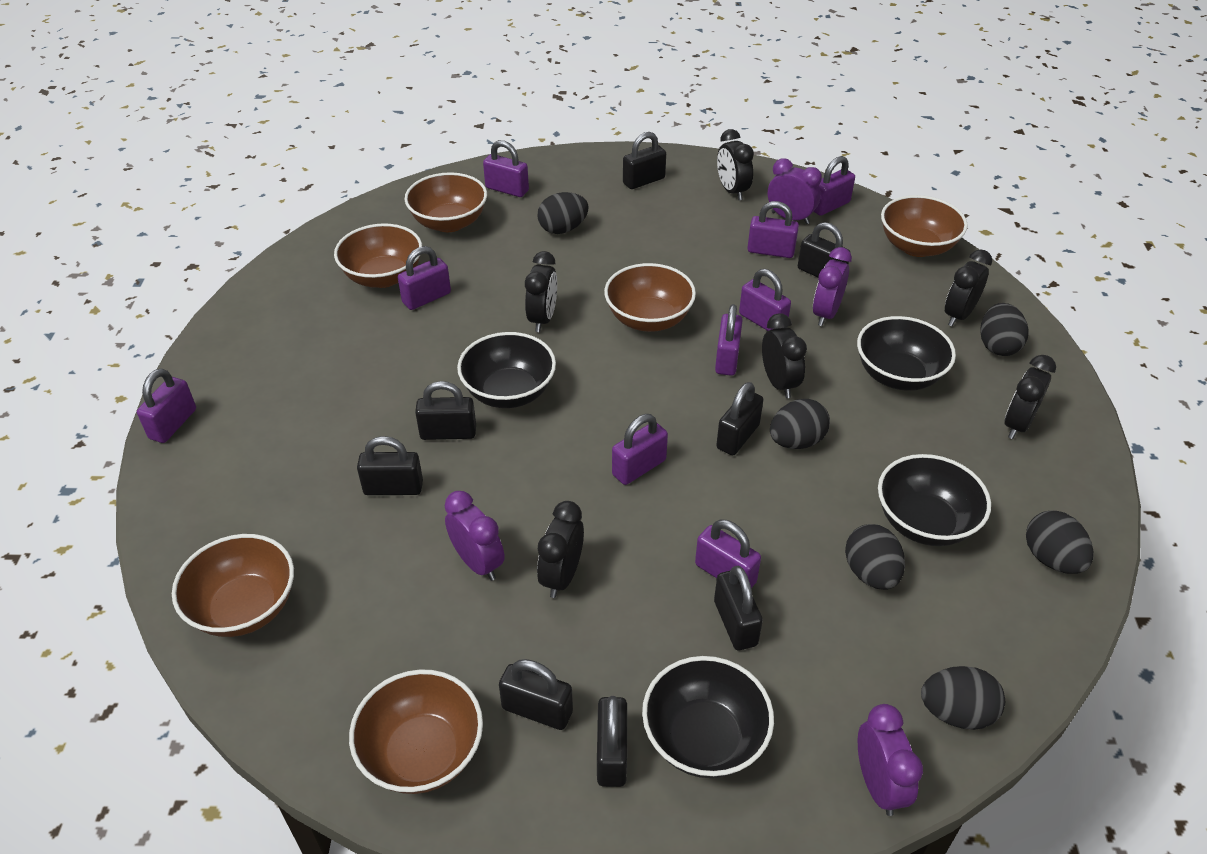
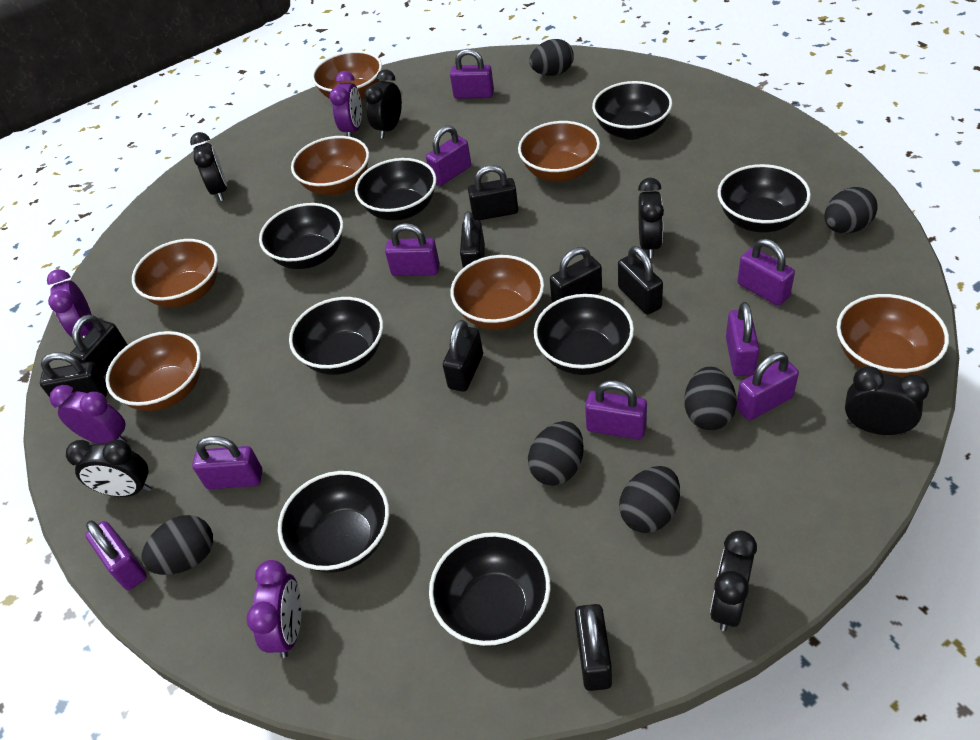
black bowl: [457,332,556,408] [642,656,774,778] [857,316,956,391] [878,454,991,546] = 4 -> [259,203,343,269] [278,471,389,573] [289,297,383,375] [355,158,437,221] [429,532,551,646] [534,294,634,375] [592,81,672,140] [717,164,811,232] = 8
brown bowl: [172,534,294,637] [334,223,422,288] [349,669,483,794] [404,172,487,232] [604,263,696,332] [881,195,968,257] = 6 -> [105,331,201,411] [132,239,218,308] [291,136,369,195] [312,51,382,100] [450,255,544,330] [518,121,600,182] [837,294,949,378] = 7

